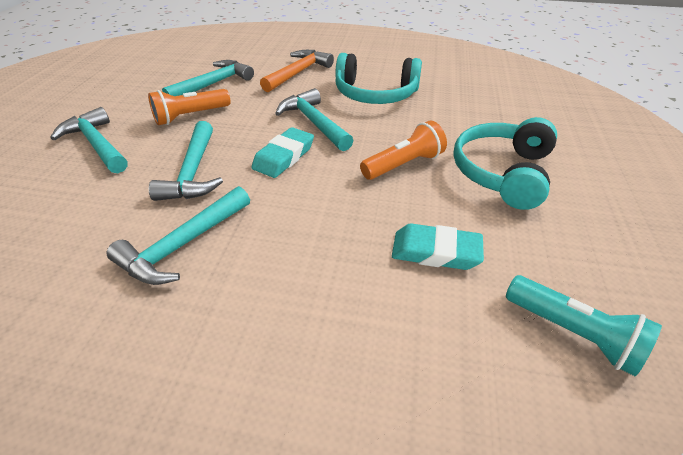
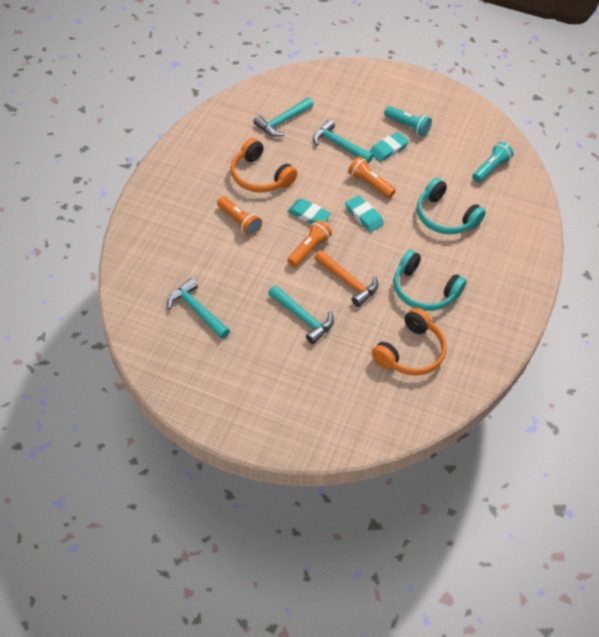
orange flashlight: [148,89,231,125] [360,121,447,180] = 2 -> [217,197,262,236] [287,220,332,267] [348,157,396,198] = 3
orange headphones: none = 0 -> [231,138,297,193] [372,308,447,376] = 2
turquoise eraser: [251,127,314,178] [392,223,484,270] = 2 -> [287,199,331,224] [345,195,384,232] [369,132,409,162] = 3
turquoise flashlight: [506,275,662,376] = 1 -> [384,106,432,137] [472,142,514,183] = 2
turquoise hammer: [50,107,128,173] [107,186,250,285] [149,121,223,201] [162,60,254,96] [275,88,354,151] = 5 -> [167,278,230,339] [253,98,313,137] [268,285,334,344] [313,120,374,163] = 4

